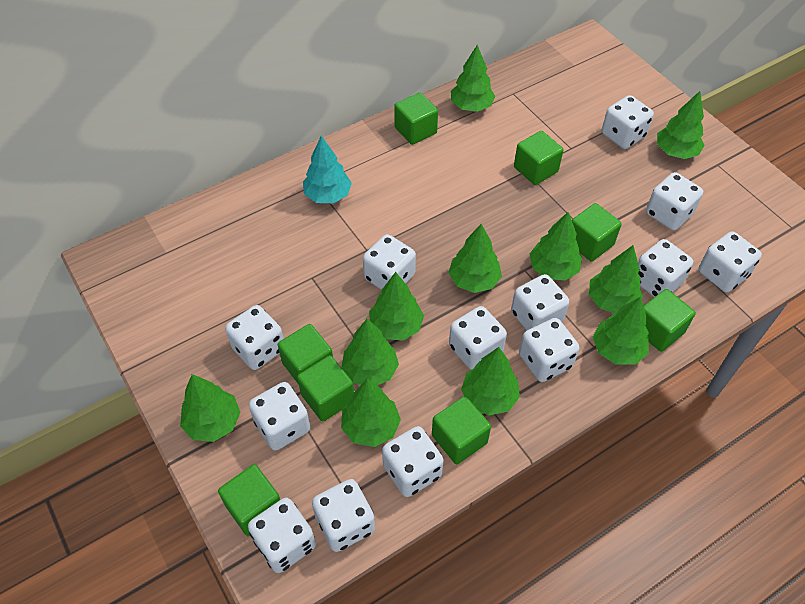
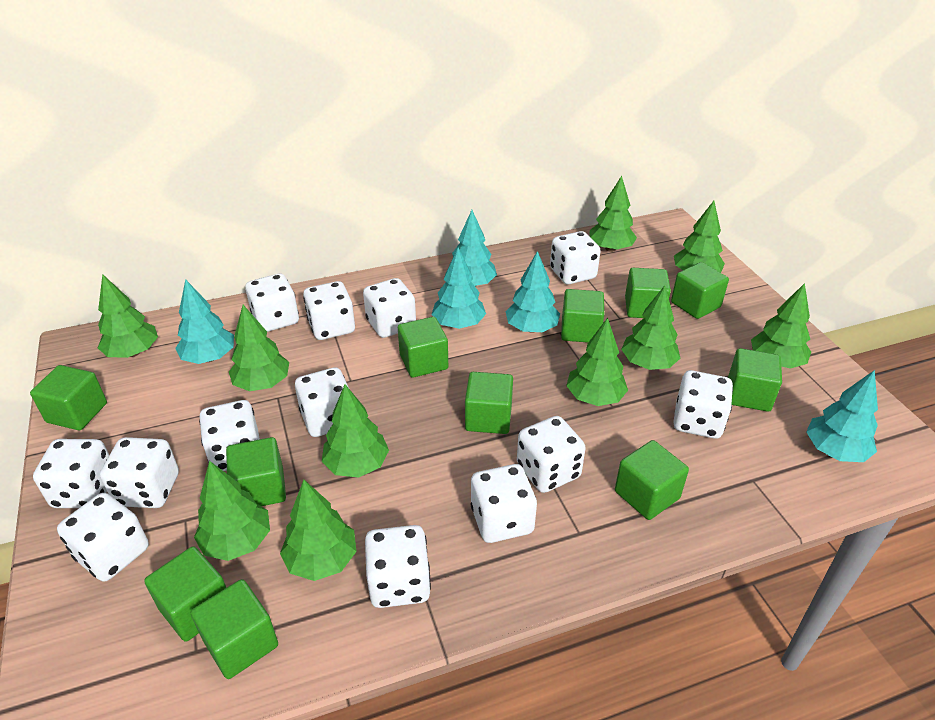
green cube: [218,464,280,537] [278,324,333,383] [297,355,354,422] [394,93,438,145] [432,396,491,464] [514,131,563,185] [572,203,622,261] [644,289,696,352] = 8 -> [30,365,107,430] [144,546,226,642] [191,579,278,679] [226,437,286,506] [398,317,448,378] [465,372,513,434] [561,289,604,343] [615,440,689,520] [625,268,671,318] [671,262,729,319] [728,348,782,412] = 11
green tree: [180,374,241,442] [341,319,399,385] [341,379,401,447] [369,272,424,341] [449,224,502,293] [451,45,495,112] [461,347,520,416] [530,212,582,280] [589,245,643,313] [593,297,649,365] [657,91,704,159] = 11 -> [98,274,158,358] [194,461,270,561] [229,305,289,391] [280,480,357,581] [322,384,389,478] [566,318,628,406] [590,176,637,252] [621,285,680,370] [674,201,725,273] [751,283,811,369] = 10
turquoise tree: [303,136,352,203] = 1 -> [175,279,234,364] [431,248,486,329] [452,210,497,287] [505,251,560,333] [806,370,878,462] = 5

